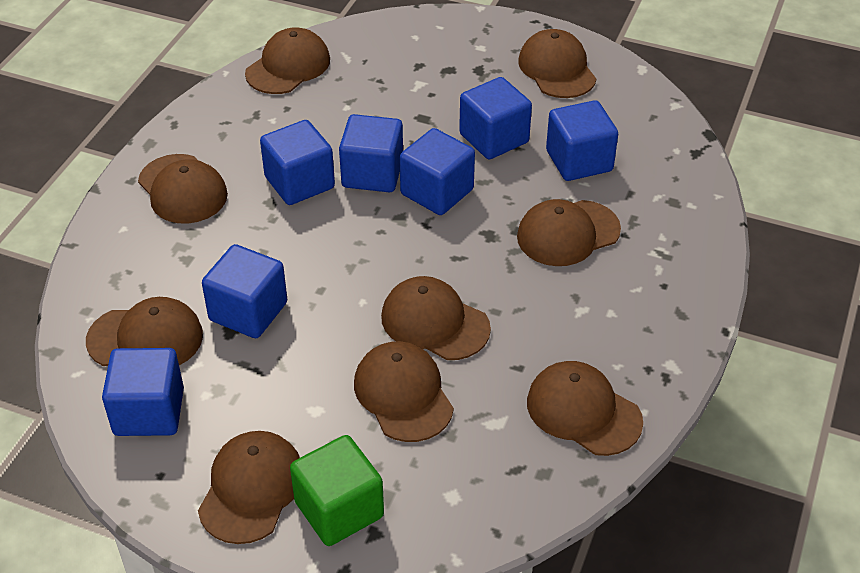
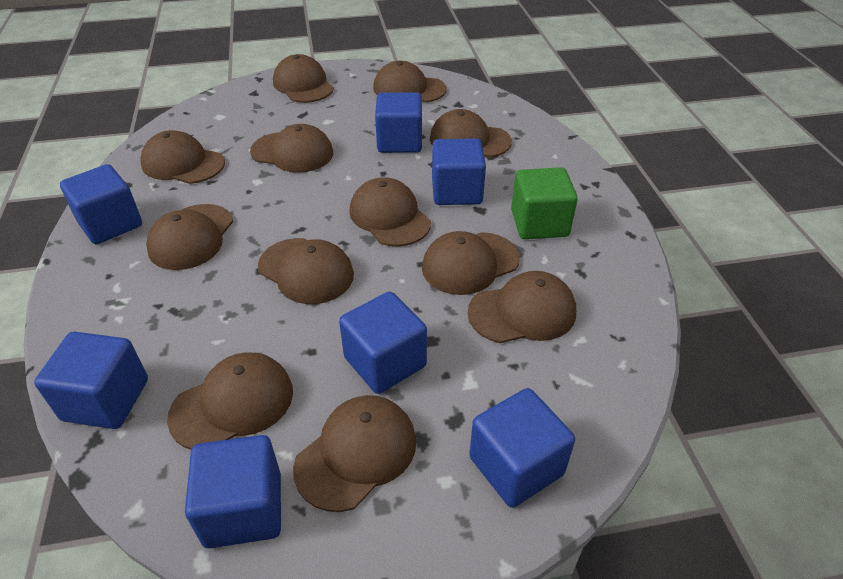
brown cap: [86,297,203,366] [138,154,228,224] [198,431,300,544] [245,28,330,94] [354,341,454,442] [381,276,491,360] [517,199,621,266] [518,29,596,98] [527,361,643,456] = 9 -> [140,130,225,184] [146,204,233,270] [167,352,293,450] [250,124,333,173] [258,238,354,304] [273,54,334,103] [293,395,416,512] [349,177,431,247] [373,61,447,102] [422,231,520,295] [430,109,512,157] [468,271,576,343] = 12

